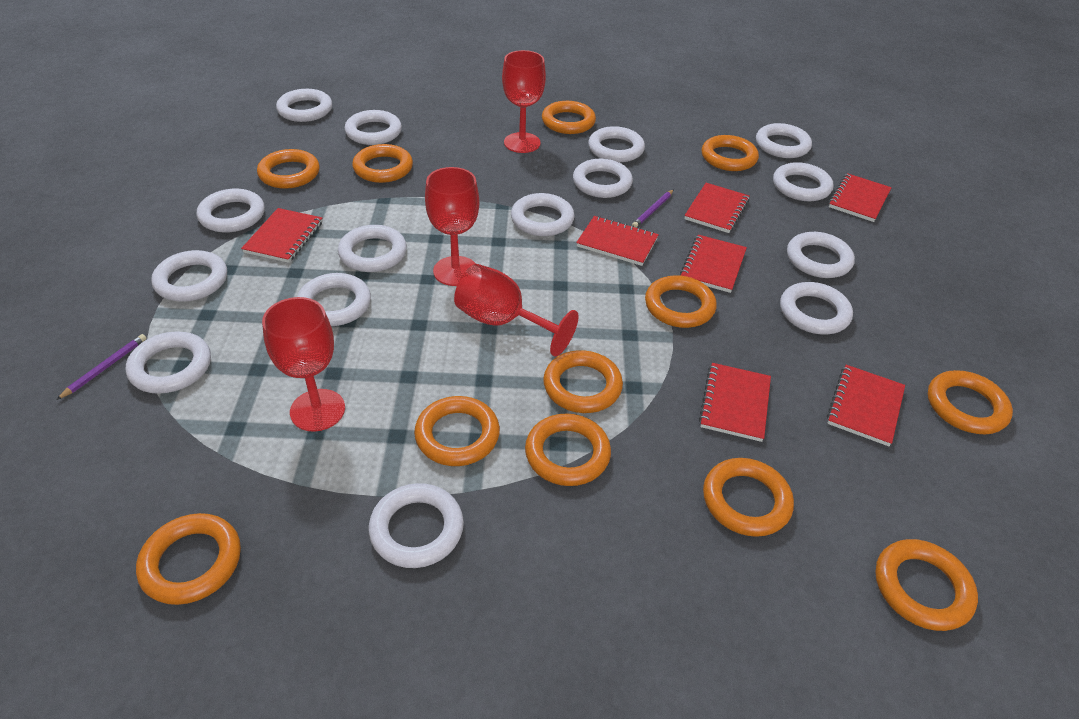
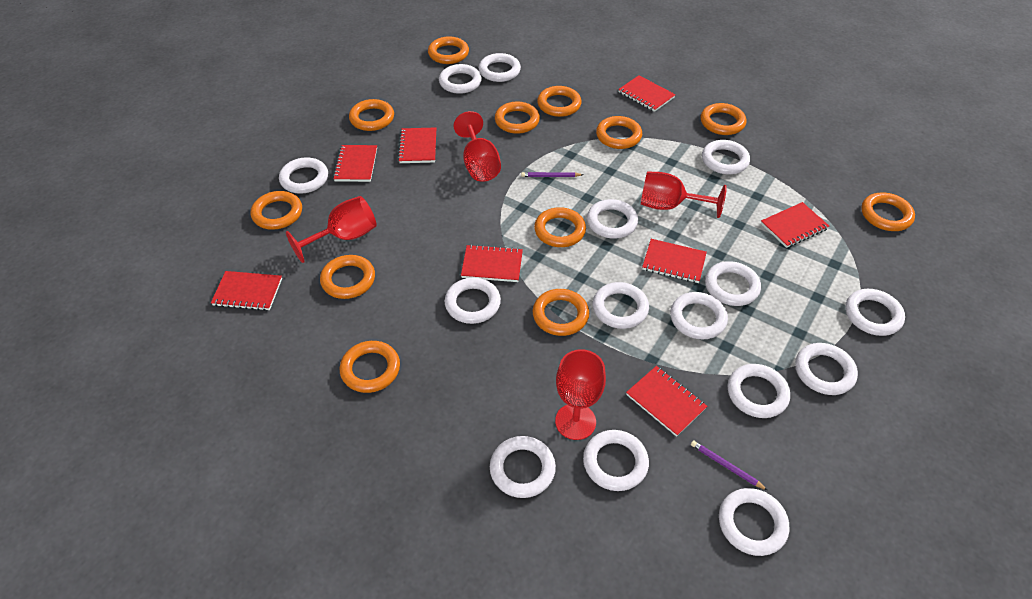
red notebook: [241,208,323,263] [576,216,659,266] [680,235,747,293] [684,183,750,233] [699,363,771,442] [827,365,905,446] [829,173,892,222] = 7 -> [211,271,282,311] [333,145,377,182] [398,128,436,163] [461,244,523,282] [618,75,676,112] [626,366,707,437] [642,239,707,283] [761,202,829,248] = 8

